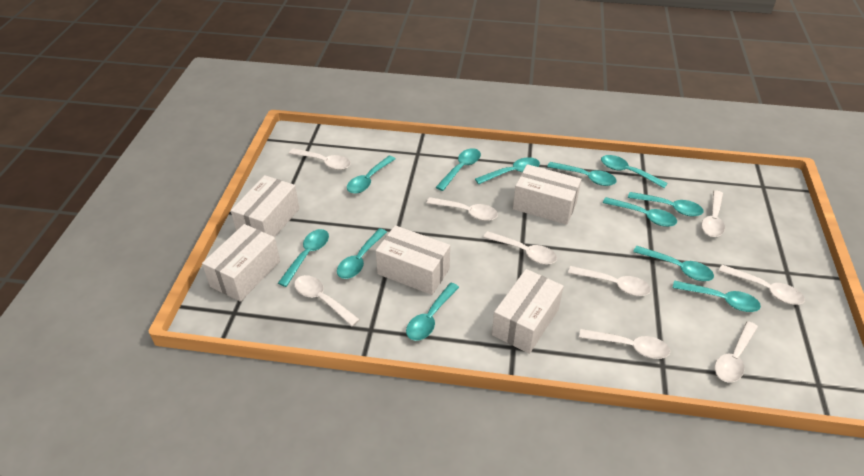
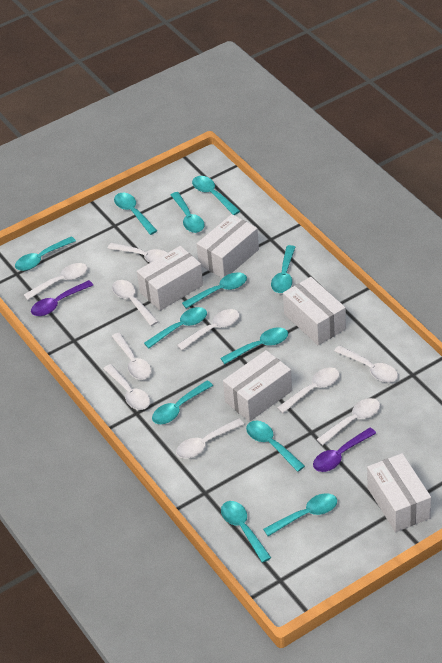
purple spoon: none = 0 -> [31,280,93,316] [313,428,376,472] = 2
white spoon: [289,148,351,170] [294,275,360,326] [426,197,498,221] [483,231,557,264] [568,266,651,296] [579,329,670,359] [702,190,725,237] [715,321,758,382] [719,265,805,305] = 9 -> [24,263,87,300] [103,364,150,410] [107,243,167,263] [111,333,151,380] [112,280,158,326] [176,418,244,458] [177,309,239,351] [277,367,339,413] [316,398,380,445] [334,345,398,382] = 10

